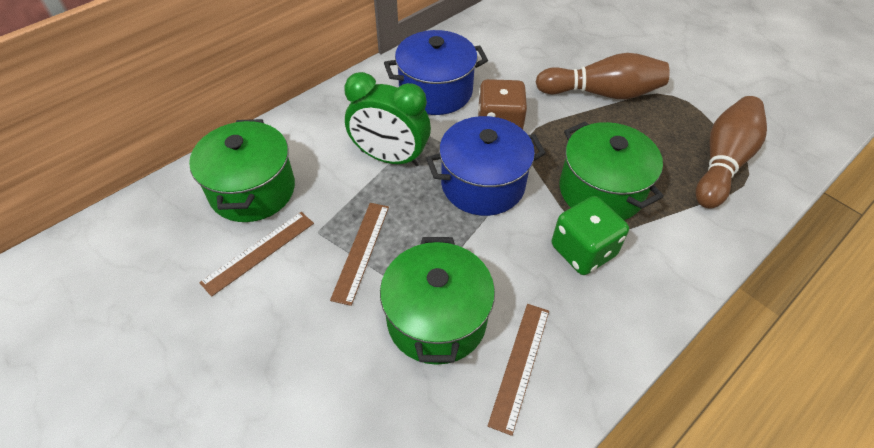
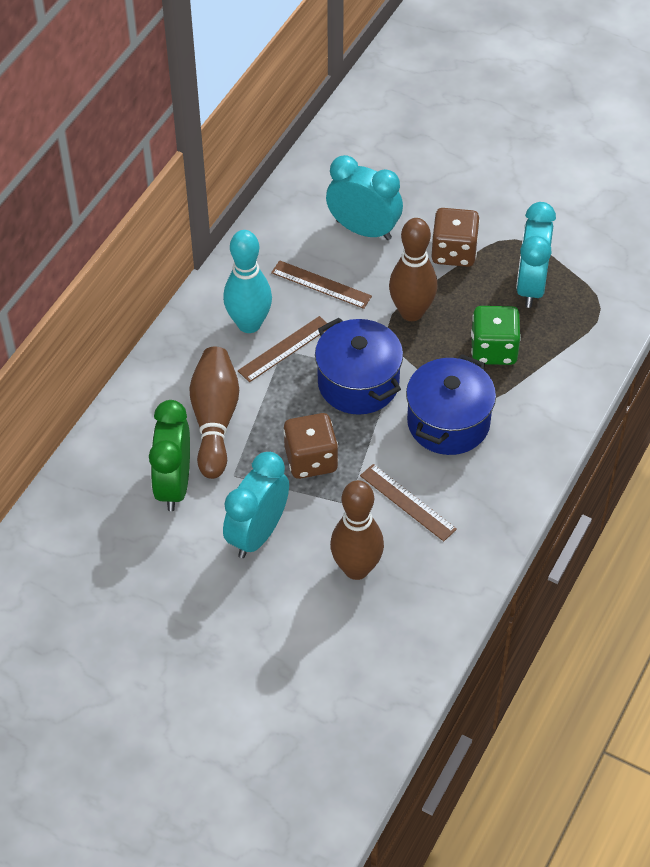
brown bowling pin: [536,53,670,99] [696,96,767,208] = 2 -> [189,347,239,479] [330,480,384,580] [389,218,438,321] = 3
brown dice: [478,79,527,130] = 1 -> [283,413,338,479] [431,208,480,267] = 2
green pot: [189,119,295,222] [380,237,495,365] [559,121,664,220] = 3 -> none = 0
turquoise bowling pin: none = 0 -> [223,230,272,333] = 1
turquoise clock: none = 0 -> [223,452,289,558] [326,155,403,240] [516,202,556,308] = 3

